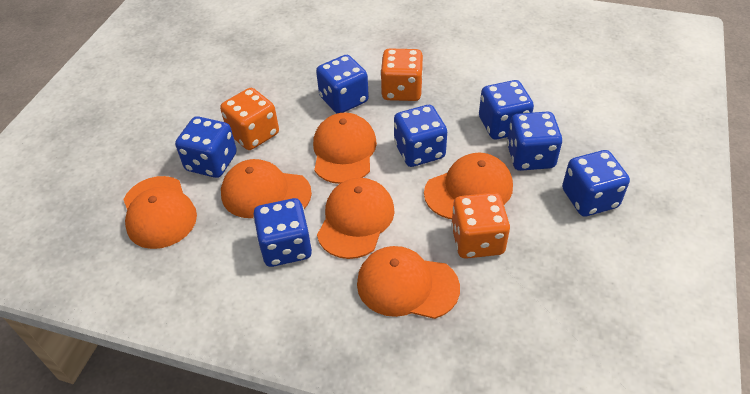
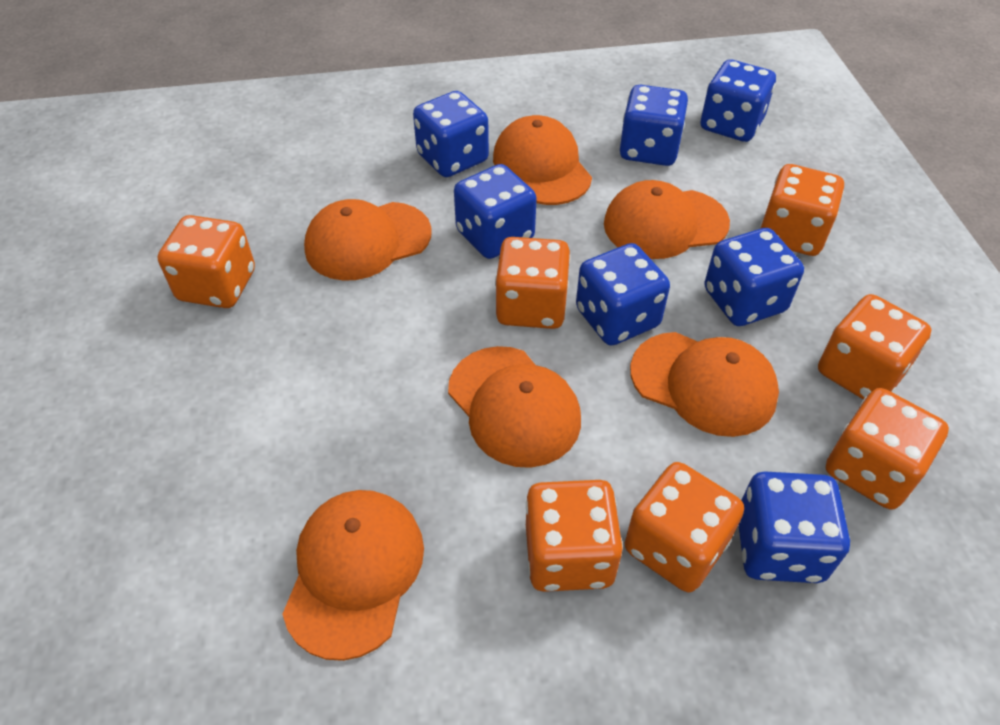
orange dice: [220,88,279,150] [380,48,423,101] [451,193,510,259] = 3 -> [158,215,255,308] [495,237,571,329] [526,480,623,592] [625,462,744,592] [759,164,844,256] [818,294,932,399] [826,388,949,510] = 7

